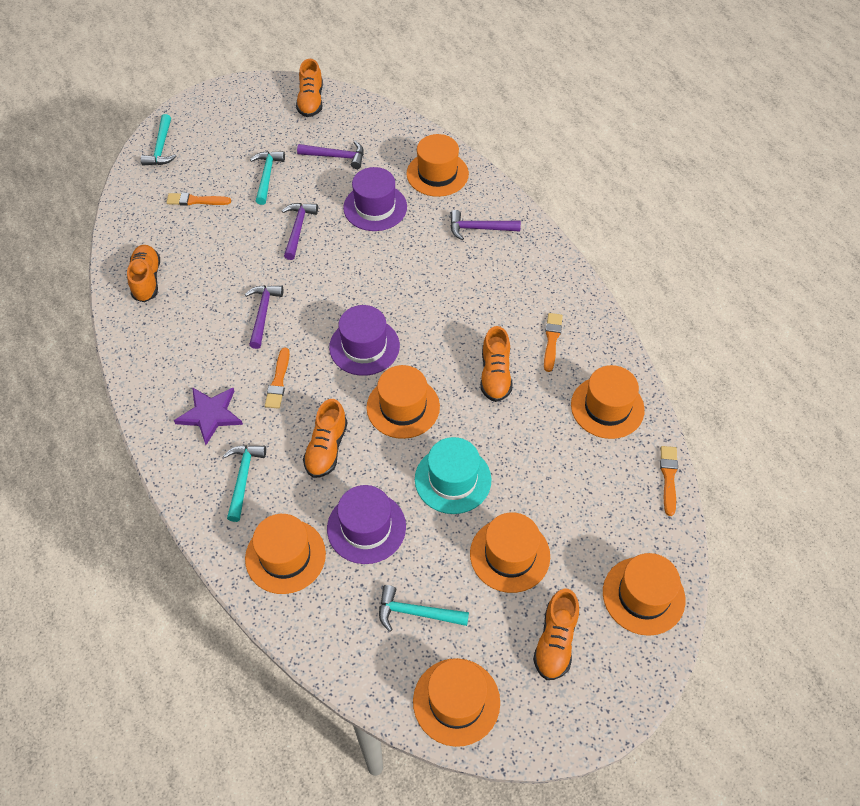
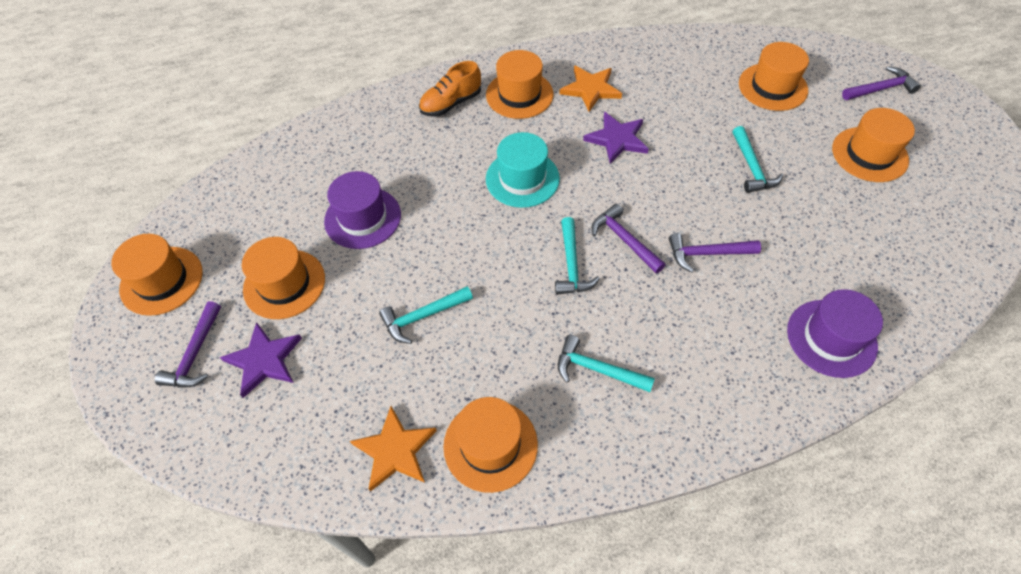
orange brush: [166,193,231,206] [265,348,290,409] [544,313,563,372] [660,446,678,516] = 4 -> none = 0
orange hat: [245,514,326,594] [367,365,440,439] [406,134,469,197] [413,658,500,747] [470,512,550,593] [571,365,645,439] [603,553,686,636] = 7 -> [111,234,203,316] [242,237,325,319] [443,397,538,493] [486,50,553,119] [739,42,809,111] [832,108,915,182] = 6
orange shoe: [127,245,160,302] [296,59,323,117] [303,399,347,478] [481,326,512,402] [533,589,579,680] = 5 -> [419,61,481,117] = 1
orange star: none = 0 -> [350,406,437,492] [559,66,622,112] = 2
purple hat: [327,485,406,564] [329,305,400,376] [343,167,407,231] = 3 -> [324,171,401,249] [787,289,883,378] = 2
purple star: [174,387,243,445] = 1 -> [220,322,302,398] [583,112,649,164] = 2

